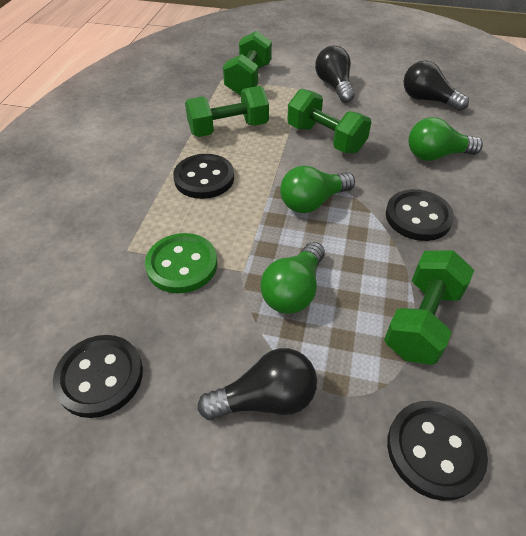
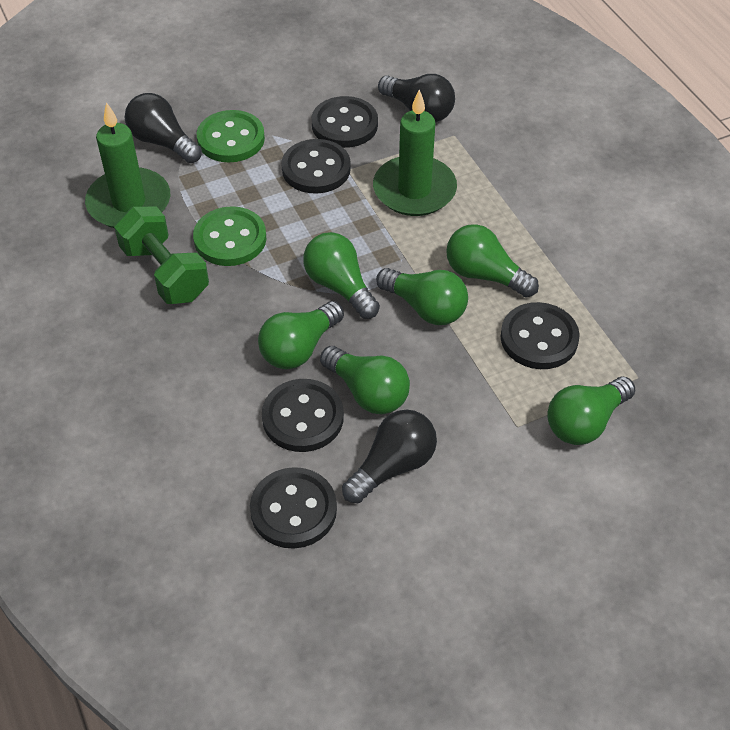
black button: [53,335,143,418] [173,154,234,199] [386,189,454,241] [387,401,488,501] = 4 -> [250,467,337,549] [262,379,344,452] [281,139,351,194] [311,96,378,148] [500,302,580,369] = 5
green button: [145,233,217,293] = 1 -> [193,206,266,266] [197,110,265,162] = 2
green candle: none = 0 -> [85,102,170,228] [373,89,457,216] = 2
green dumbbell: [185,86,269,137] [223,31,272,95] [287,89,371,153] [384,250,474,365] = 4 -> [114,206,209,304] = 1
green light bulb: [260,242,325,314] [280,166,355,213] [408,117,483,161] = 3 -> [258,301,344,369] [303,232,380,319] [320,346,410,414] [376,268,468,325] [446,224,539,298] [547,377,635,445] = 6

